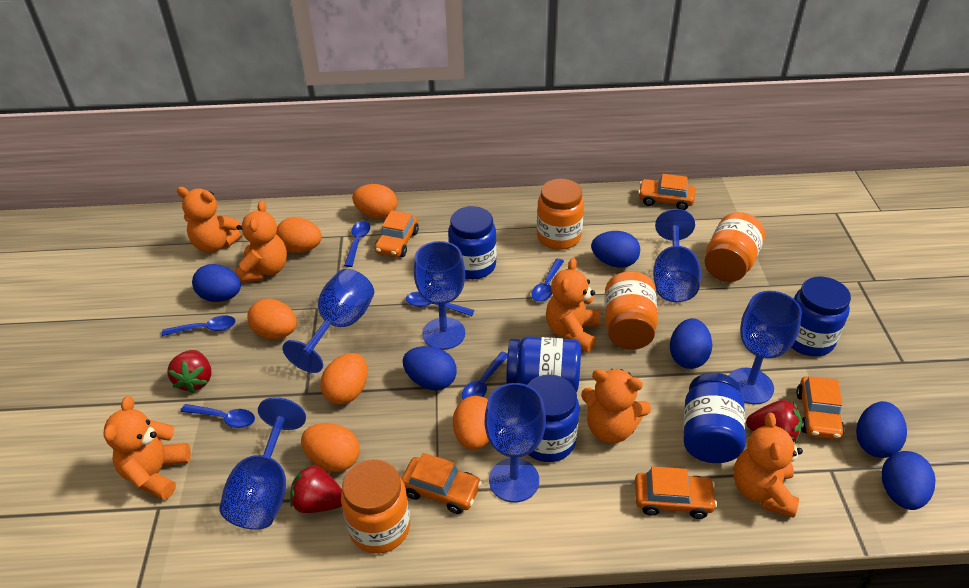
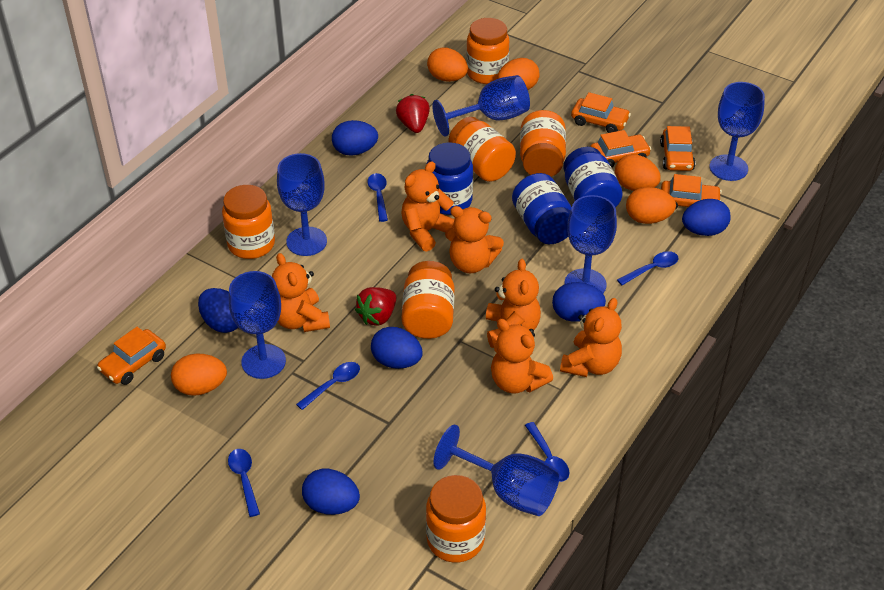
blue jar: [448,206,497,279] [506,336,581,392] [527,374,580,462] [683,373,746,463] [791,277,851,356] = 5 -> [426,142,473,215] [512,173,572,244] [563,147,623,208] = 3
blue spoon: [162,315,236,336] [181,404,255,428] [344,221,370,267] [406,292,474,316] [462,352,508,399] [532,259,564,302] = 6 -> [228,449,260,517] [296,362,360,410] [367,173,388,222] [525,422,569,482] [617,251,678,285] = 5
orange egg: [247,299,297,339] [276,217,322,253] [301,423,360,472] [320,353,368,405] [352,184,397,219] [453,396,489,450] = 6 -> [171,353,227,396] [427,48,468,82] [498,58,539,90] [615,154,661,191] [626,187,676,224] = 5
orange jar: [341,459,410,554] [537,179,584,250] [605,271,658,350] [704,212,765,282] = 4 -> [222,185,275,259] [402,261,454,339] [426,475,486,563] [449,117,516,182] [466,18,509,84] [520,110,566,177] = 6
red strawberry: [167,350,212,393] [290,464,342,513] [746,400,802,444] = 3 -> [355,287,396,326] [396,94,430,133] = 2

